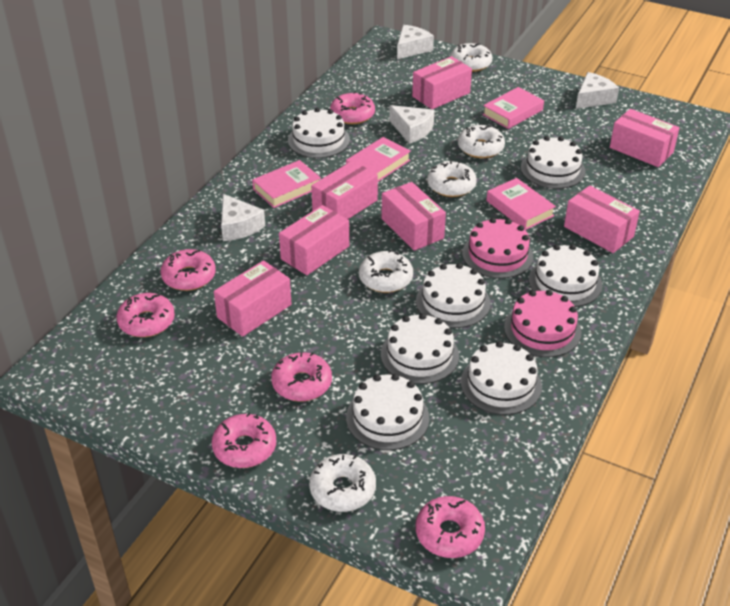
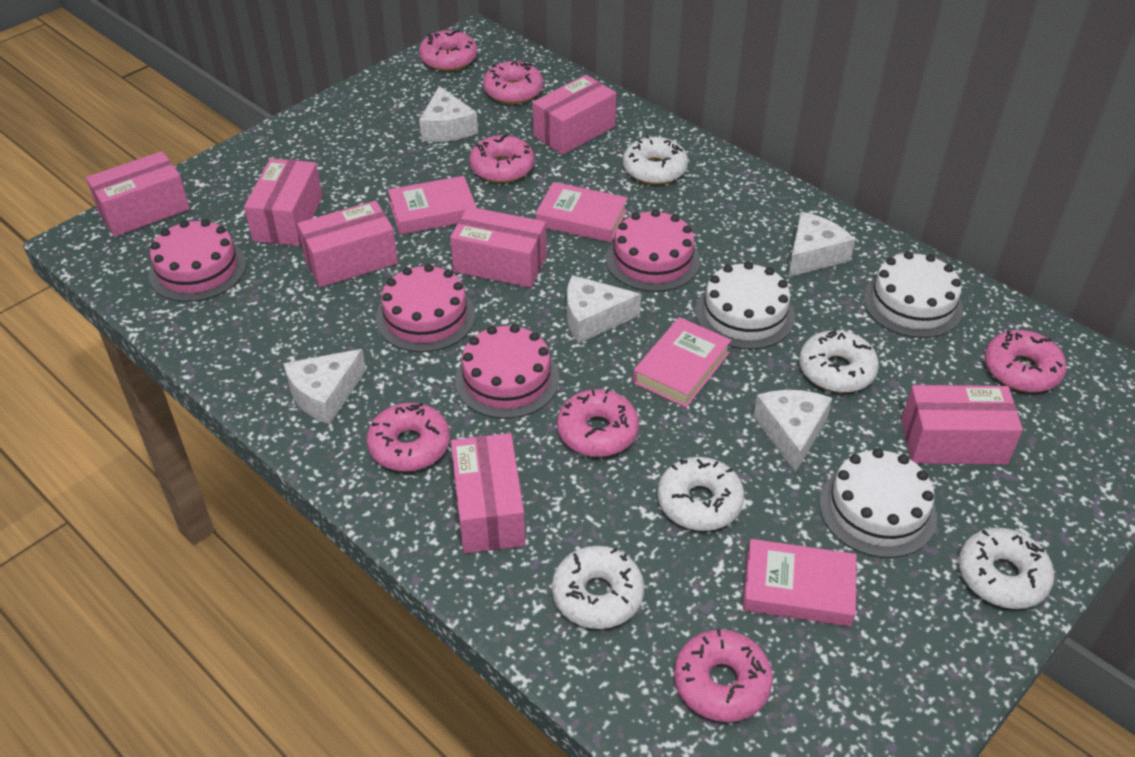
pink cake: [462,218,534,278] [504,290,581,357] = 2 -> [149,219,246,302] [376,264,475,352] [455,324,559,419] [606,209,700,292] = 4
pink donut: [117,293,175,337] [161,249,216,291] [212,413,276,468] [271,352,332,402] [330,91,375,124] [416,496,485,558] = 6 -> [367,403,450,472] [419,30,477,71] [469,134,534,183] [483,61,543,104] [557,388,639,457] [674,629,773,722] [984,330,1066,392] = 7
white cake: [288,108,350,158] [346,374,429,450] [381,313,459,384] [416,263,491,328] [461,341,542,415] [521,136,586,189] [529,244,602,307] = 7 -> [695,262,795,349] [819,448,937,558] [863,251,963,338] = 3
white cheese: [221,194,265,241] [389,105,434,144] [397,25,434,59] [576,72,619,109] = 4 -> [283,349,366,424] [419,86,478,142] [567,275,641,343] [753,390,832,473] [788,212,855,277] = 5

